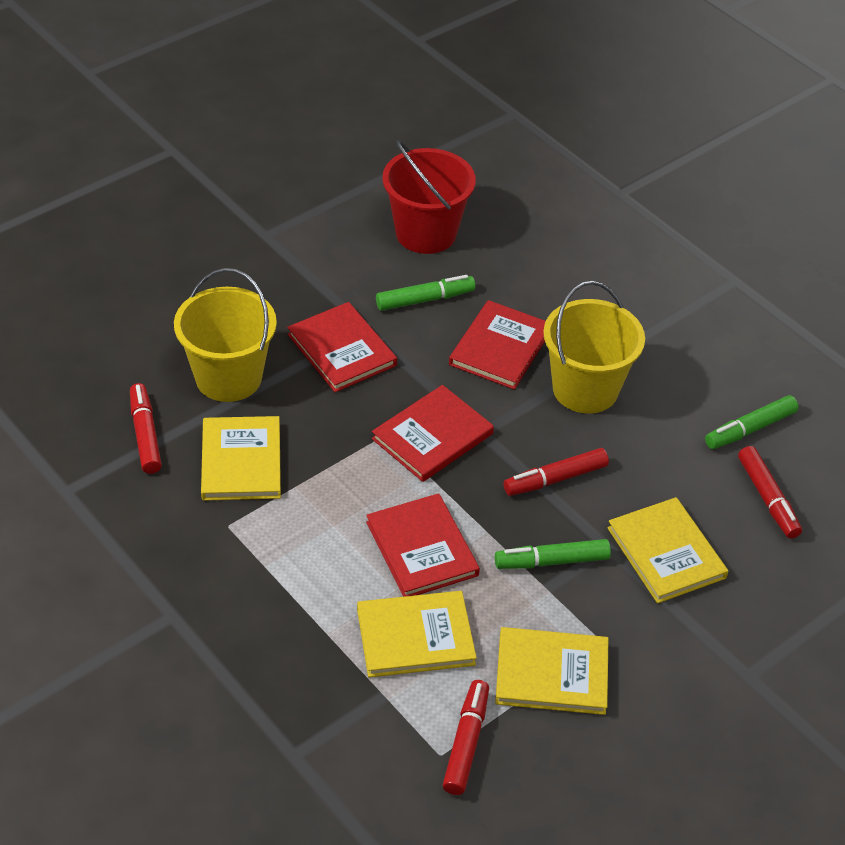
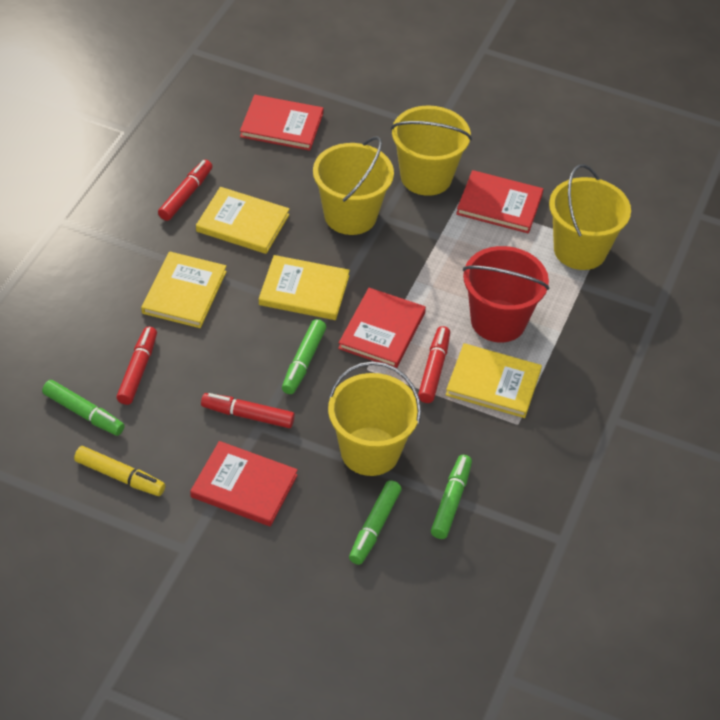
green marker: [376,275,475,311] [495,539,611,569] [705,395,799,449] = 3 -> [42,380,125,436] [282,319,326,394] [349,480,402,565] [431,455,472,539] = 4
yellow bucket: [174,268,277,402] [543,281,645,414] = 2 -> [313,136,394,235] [328,361,421,476] [391,106,472,196] [549,164,631,270] = 4
yellow marker: none = 0 -> [74,446,165,496] = 1

